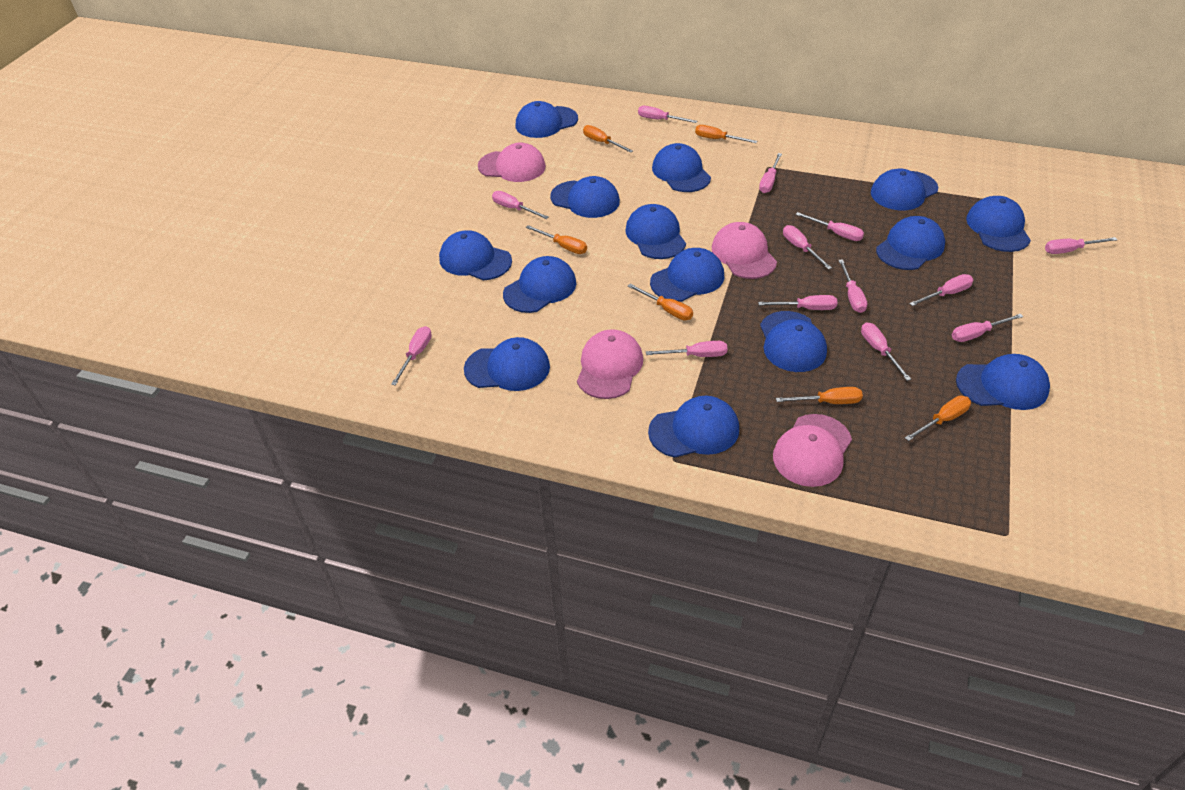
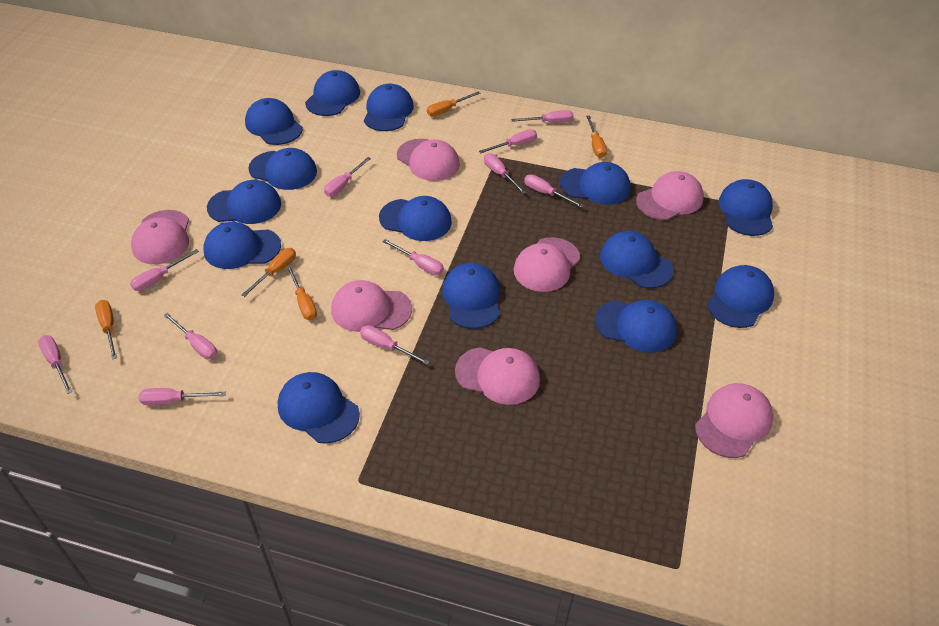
orange screwdriver: [526,225,587,254] [583,125,633,153] [628,284,693,320] [695,125,757,143] [776,387,863,404] [905,396,971,441] = 6 -> [95,300,117,360] [241,248,296,297] [287,265,317,320] [427,91,480,116] [586,116,607,158] = 5
pink cap: [478,143,546,182] [577,329,643,399] [712,222,777,279] [773,414,852,487] = 4 -> [131,210,189,264] [331,280,412,332] [397,139,460,181] [455,347,540,405] [514,237,580,292] [636,171,704,220] [695,383,773,458] = 7
pink screwdriver: [391,326,432,386] [492,191,548,219] [638,106,697,123] [646,341,728,357] [758,295,837,310] [759,153,782,193] [783,225,832,270] [795,212,864,241] [838,259,867,313] [861,322,911,381] [909,274,973,306] [952,314,1024,342] [1045,237,1117,254] = 13 -> [38,335,72,394] [130,249,199,291] [139,388,226,405] [164,313,217,359] [324,157,371,197] [360,325,430,365] [382,239,444,275] [479,129,537,153] [484,153,526,194] [511,110,573,123] [524,174,584,208] = 11

